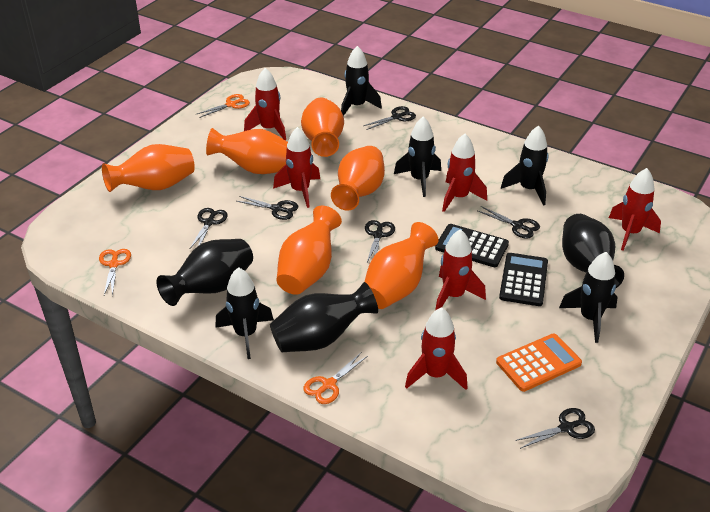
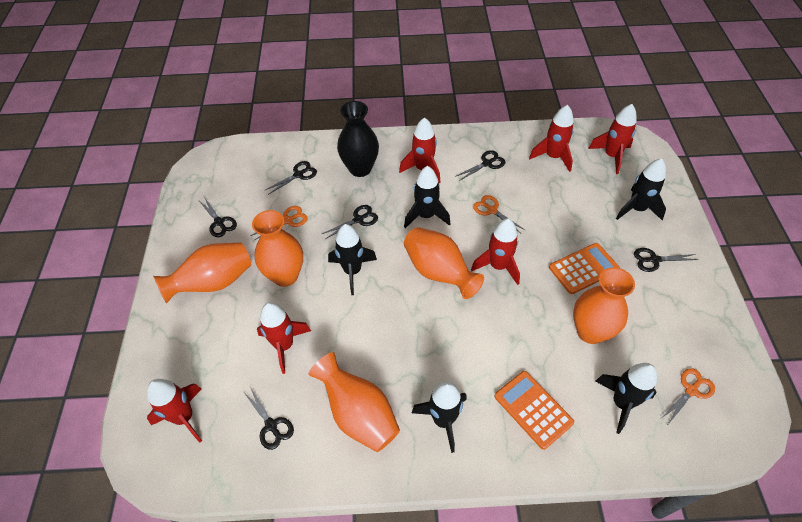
black calculator: [435,224,509,267] [499,253,548,306] = 2 -> none = 0
black vase: [156,239,253,306] [270,282,378,352] [562,214,624,288] = 3 -> [337,101,379,177] = 1
orange calculator: [496,334,582,392] = 1 -> [494,371,574,450] [549,243,620,294] = 2
orange vase: [102,144,195,192] [206,128,288,174] [276,205,342,295] [301,98,344,157] [331,146,385,210] [364,222,439,309] = 6 -> [153,242,251,304] [252,210,303,287] [309,352,400,452] [404,227,484,299] [573,267,635,344] = 5

